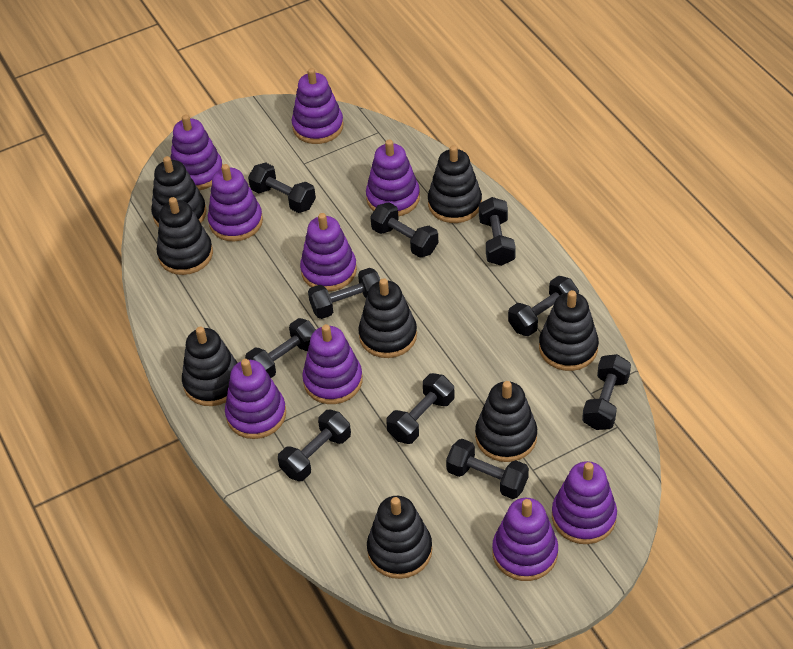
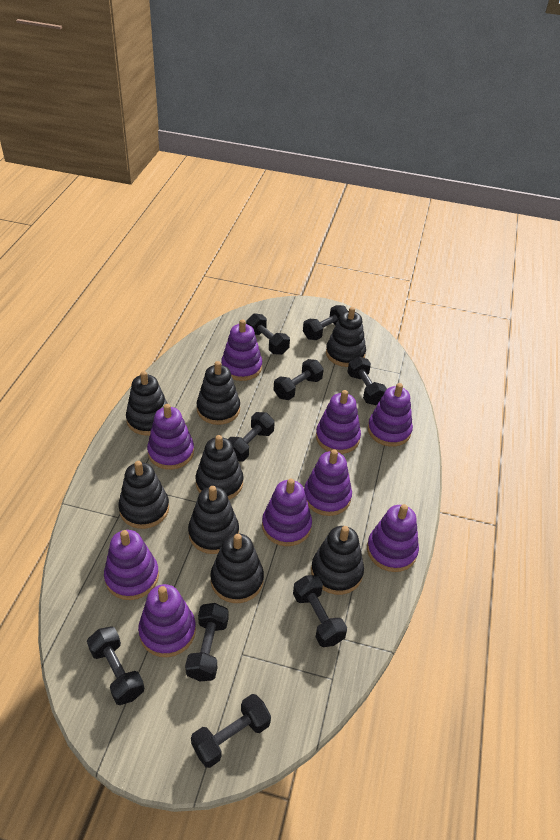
black dumbbell: [245,318,316,378] [248,163,316,213] [278,410,351,481] [308,268,380,319] [370,202,438,258] [386,373,455,444] [446,439,529,499] [479,197,516,266] [508,276,579,336] [582,354,631,430] = 10 -> [87,626,144,705] [185,603,228,681] [191,694,271,768] [228,412,275,462] [246,313,290,355] [273,359,324,400] [293,575,347,647] [303,305,348,340] [347,356,387,405] = 9

